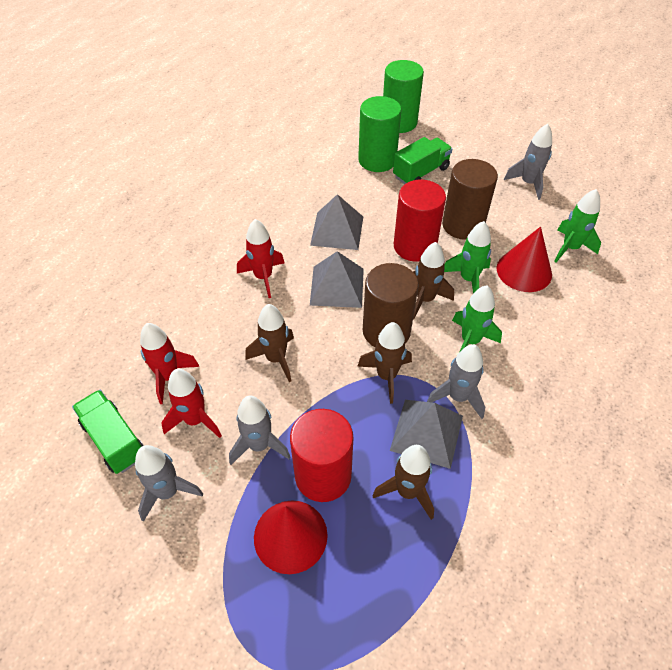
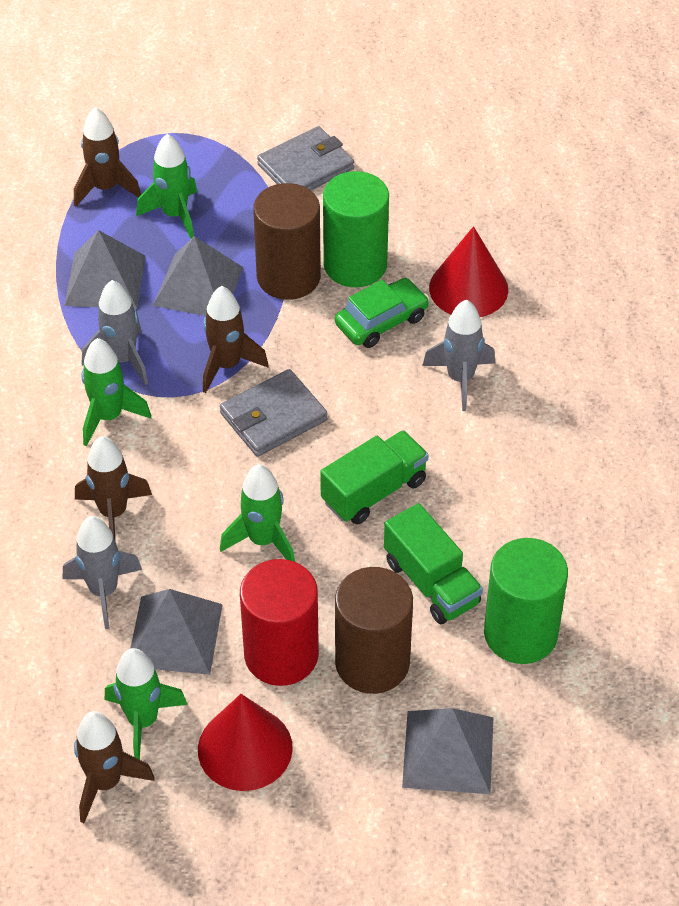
green car: none = 0 -> [335,278,429,348] = 1
green rocket: [444,221,491,294] [452,285,502,351] [554,189,601,262] = 3 -> [82,338,151,446] [105,648,188,760] [136,134,197,239] [220,464,295,562] = 4
grey pyramid: [310,194,363,250] [310,251,364,308] [390,400,463,469] = 3 -> [64,230,146,309] [130,589,223,675] [153,236,244,316] [402,708,493,794] = 4
grey rocket: [135,445,203,522] [229,396,290,465] [427,344,485,419] [504,124,552,200] = 4 -> [63,516,142,629] [82,280,148,385] [422,300,495,411] = 3
grey wallet: none = 0 -> [220,369,328,457] [257,126,354,190] = 2
red cylinder: [290,409,353,502] [394,180,446,262] = 2 -> [240,559,319,686] = 1
red rocket: [140,323,199,404] [161,369,222,438] [237,219,284,298] = 3 -> none = 0

